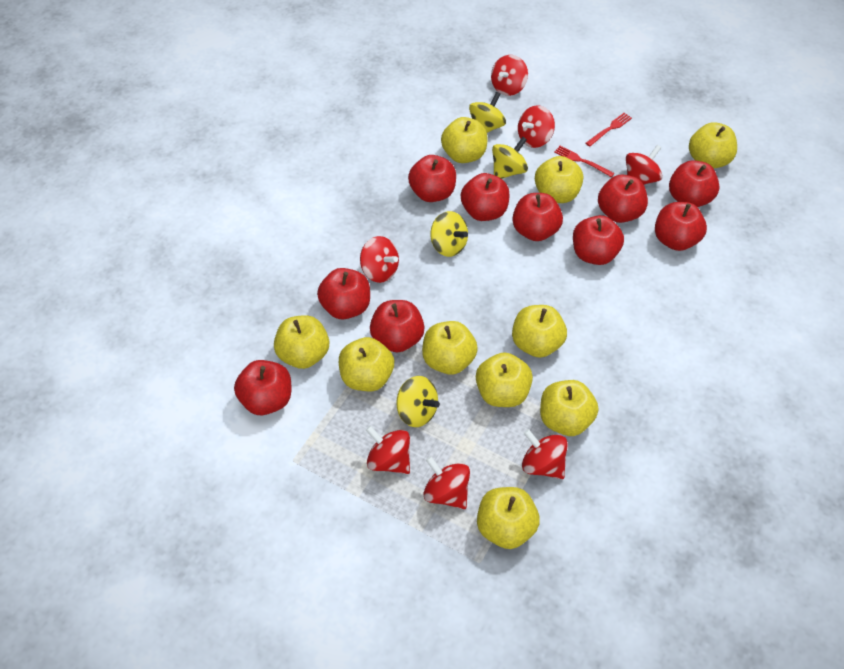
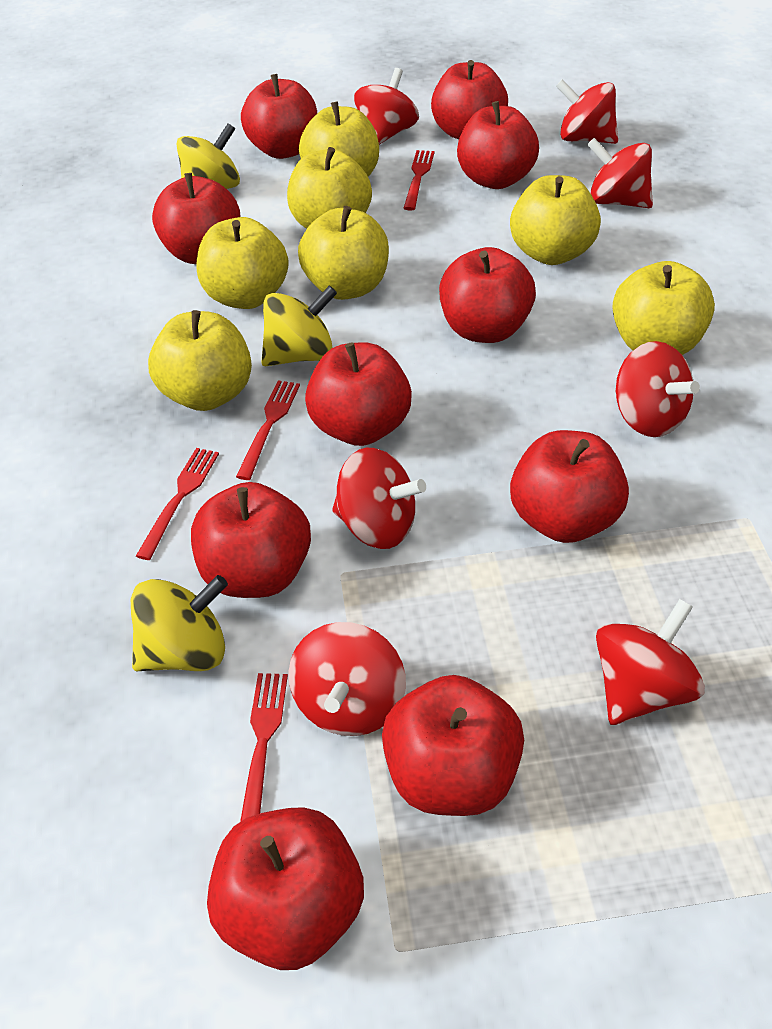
red fork: [554,146,615,177] [586,113,632,146] = 2 -> [136,448,219,560] [236,380,300,480] [240,673,288,822] [404,150,434,210] = 4
yellow apple: [274,315,329,369] [339,337,394,391] [422,321,478,375] [441,117,488,163] [476,352,533,407] [477,487,540,549] [512,305,567,358] [535,156,583,203] [540,380,598,436] [689,122,737,169] = 10 -> [148,310,252,411] [196,217,289,309] [287,147,372,229] [298,206,389,300] [299,101,379,176] [510,175,601,265] [612,261,715,355] = 7
yellow spinning top: [396,376,440,427] [430,211,468,257] [469,92,506,133] [492,137,528,179] = 4 -> [130,575,228,671] [177,123,240,189] [261,285,337,366] = 3

